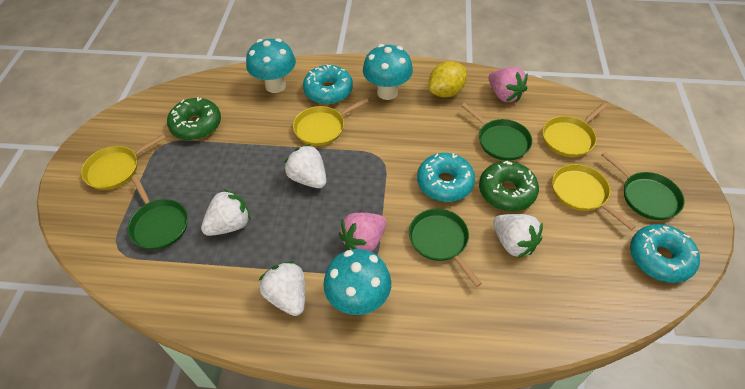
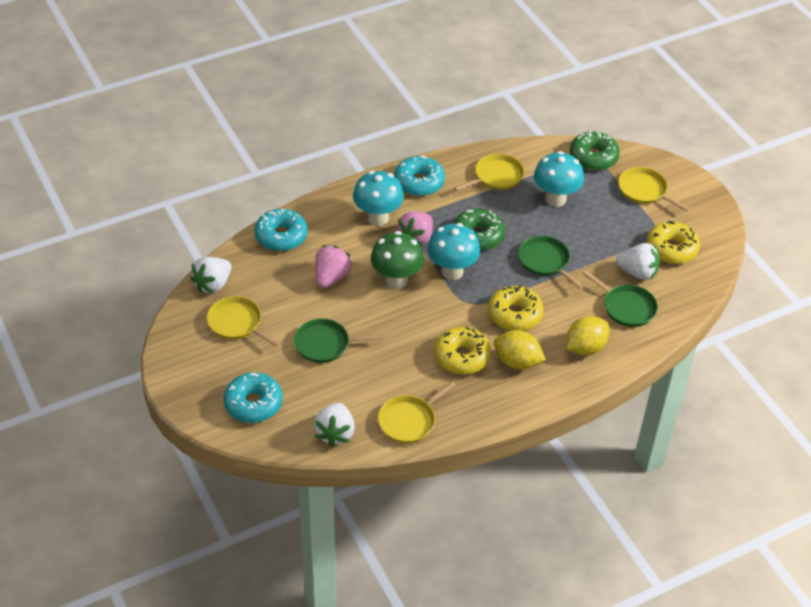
green mushroom: none = 0 -> [371,231,424,289] = 1
green pan: [128,177,188,250] [409,209,482,287] [461,103,532,161] [601,152,684,220] = 4 -> [294,319,383,363] [518,236,584,290] [582,270,658,327] = 3
white strawberry: [201,189,251,236] [258,261,305,316] [284,144,327,188] [493,214,543,258] = 4 -> [190,257,231,294] [313,403,355,447] [616,243,660,280] = 3
yellow donut: none = 0 -> [434,327,491,375] [488,285,544,331] [647,221,700,264] = 3
yellow lemon: [428,61,467,98] = 1 -> [494,330,546,370] [566,316,609,356] = 2

